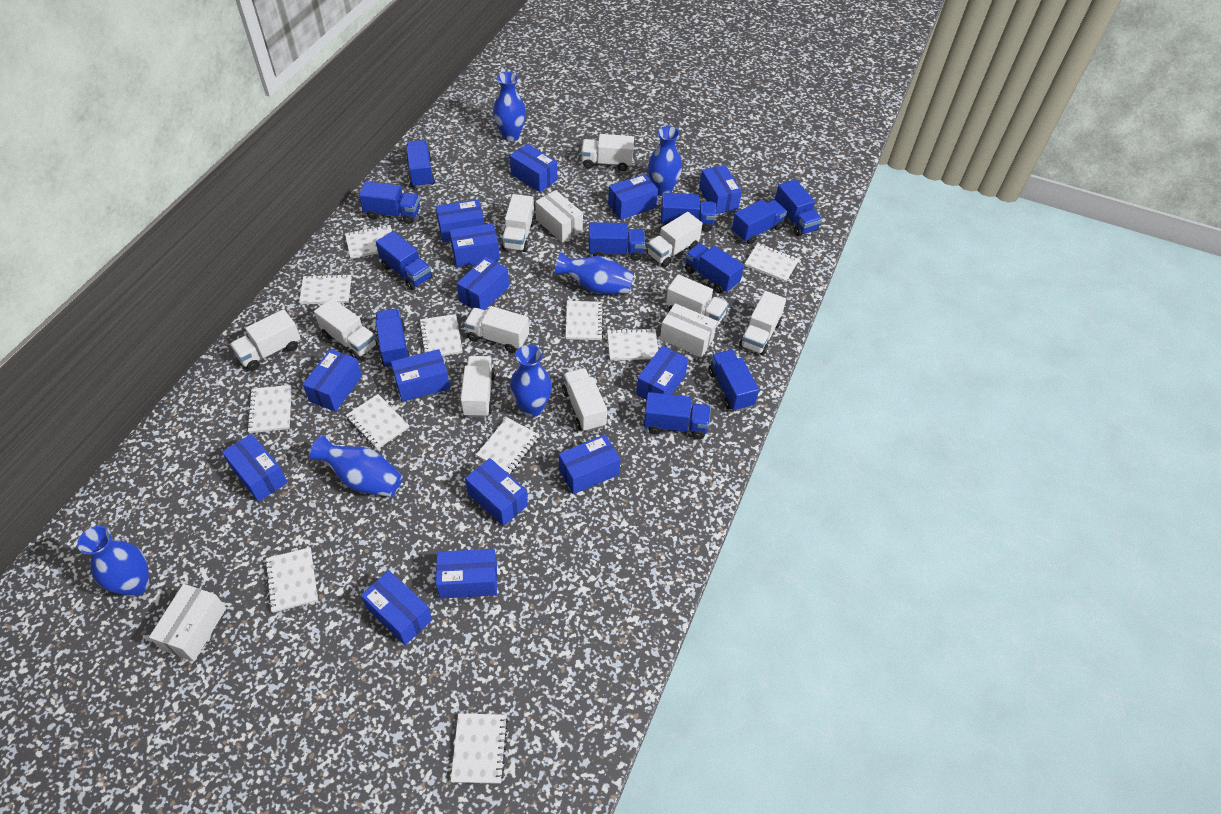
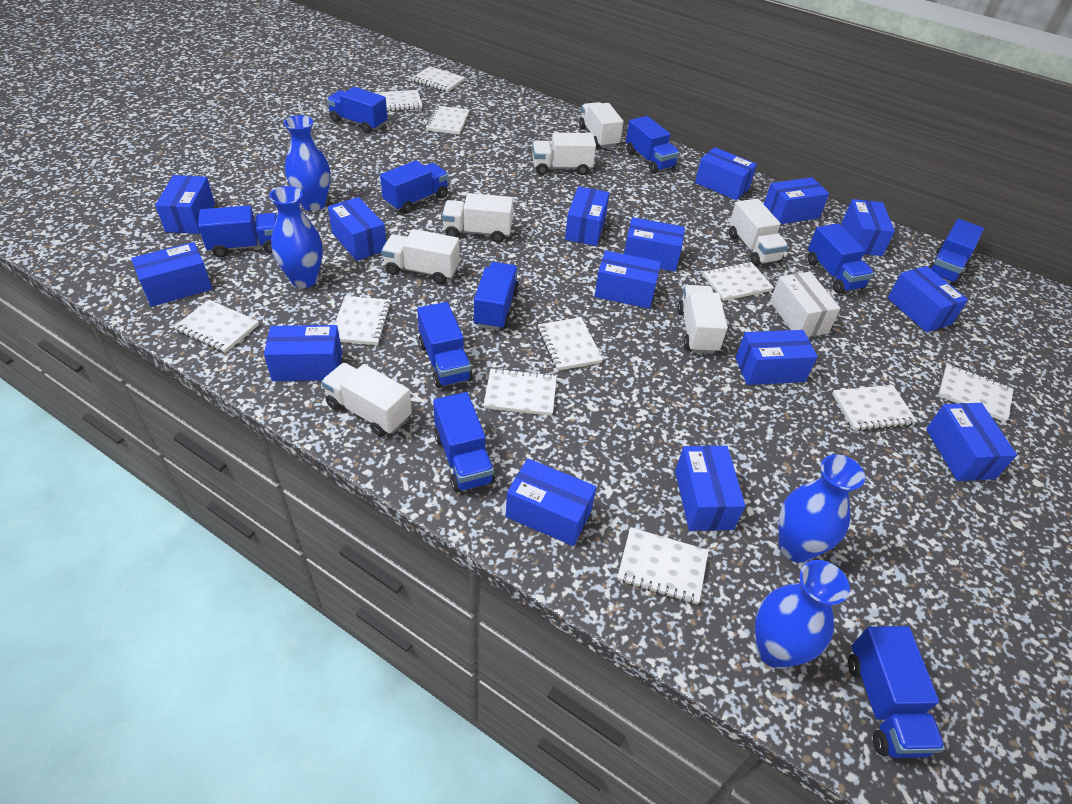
blue box: [222,434,288,502] [303,349,362,412] [361,570,432,645] [391,349,450,402] [436,200,484,243] [436,549,497,599] [450,223,500,267] [457,257,509,310] [465,458,528,526] [510,144,557,192] [559,434,621,494] [608,174,658,220] [636,346,688,400] [699,165,742,214] = 14 -> [131,242,213,307] [155,175,215,234] [264,325,342,381] [328,197,386,261] [506,458,596,546] [565,186,609,246] [595,251,661,309] [624,217,685,272] [675,446,745,531] [695,147,757,200] [735,330,818,385] [764,177,829,224] [841,199,895,256] [888,266,968,333] [926,403,1017,481] = 15
blue truck: [359,182,420,224] [376,231,432,290] [376,309,410,368] [406,140,435,188] [589,222,645,261] [644,392,711,439] [661,193,716,232] [685,243,744,294] [709,350,759,412] [732,200,787,244] [775,179,822,236] = 11 -> [198,205,277,258] [327,87,388,133] [380,160,448,214] [417,302,473,388] [433,392,495,492] [473,262,519,330] [626,116,680,174] [808,223,874,294] [848,626,945,758] [928,219,984,286] = 10
blue vase: [77,526,149,597] [309,435,402,497] [493,72,526,141] [510,345,552,417] [554,252,634,294] [648,126,682,196] = 6 -> [269,186,323,288] [284,115,330,211] [755,560,850,669] [779,454,865,563] = 4
white box: [149,584,226,661] [535,190,583,243] [660,303,717,358] = 3 -> [770,272,841,337] = 1
white truck: [230,309,301,371] [314,298,377,360] [461,356,495,418] [464,306,529,353] [501,194,535,252] [562,368,607,432] [581,134,634,171] [647,212,703,267] [666,274,729,326] [739,291,786,355] = 10 -> [321,363,412,437] [382,229,460,284] [442,193,513,243] [532,133,596,175] [579,102,623,148] [677,285,728,354] [729,199,788,266] = 7

